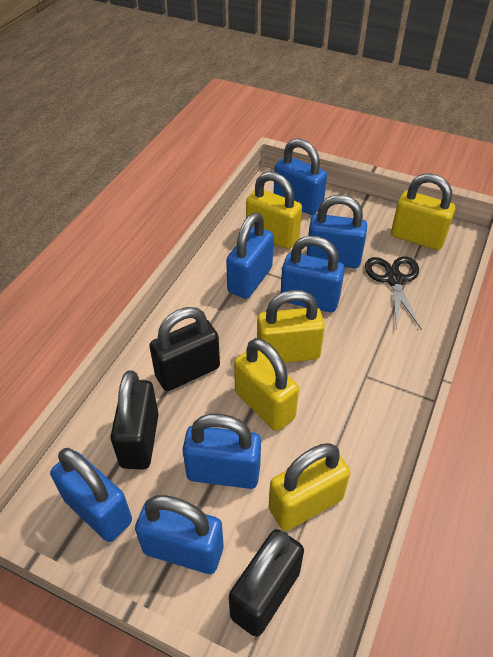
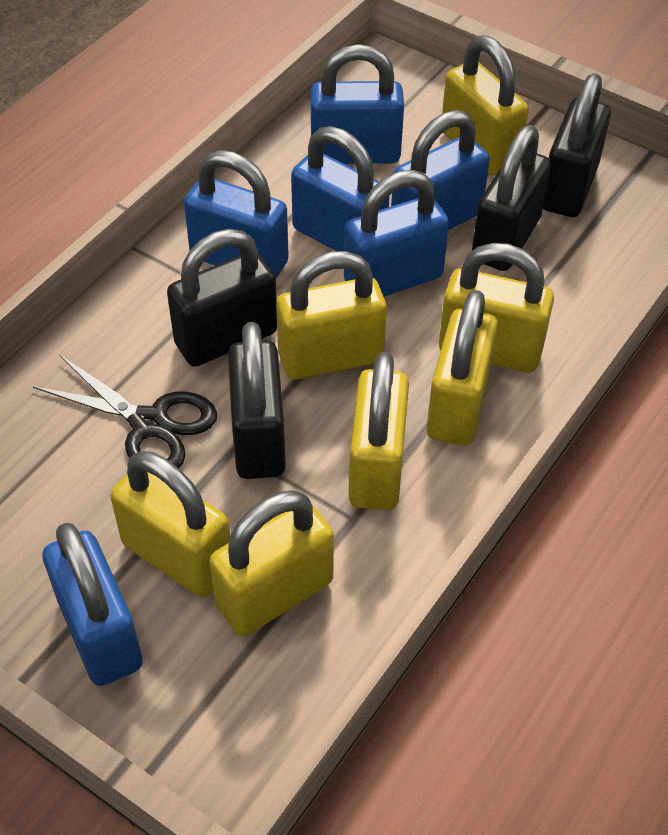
black padlock: [110,371,159,470] [149,307,220,391] [229,529,304,637] = 3 -> [167,229,277,367] [228,322,286,479] [472,125,551,271] [543,73,611,217] = 4
blue padlock: [50,448,132,542] [135,495,223,574] [183,414,261,489] [226,212,274,299] [274,138,327,215] [281,236,345,312] [306,195,367,268] = 7 -> [42,523,143,686] [184,150,289,279] [291,126,390,251] [311,44,404,164] [344,170,449,297] [391,110,490,230] = 6
yellow padlock: [234,338,299,431] [246,171,302,249] [257,290,325,363] [269,443,350,531] [391,173,455,250] = 5 -> [110,451,230,597] [209,490,334,636] [276,251,387,380] [348,352,409,510] [427,290,498,446] [439,243,554,373] [442,35,529,176] = 7

